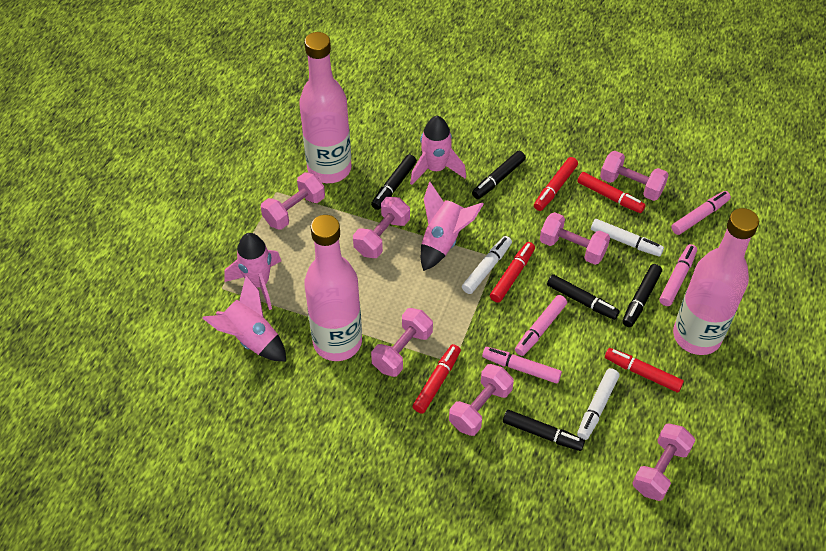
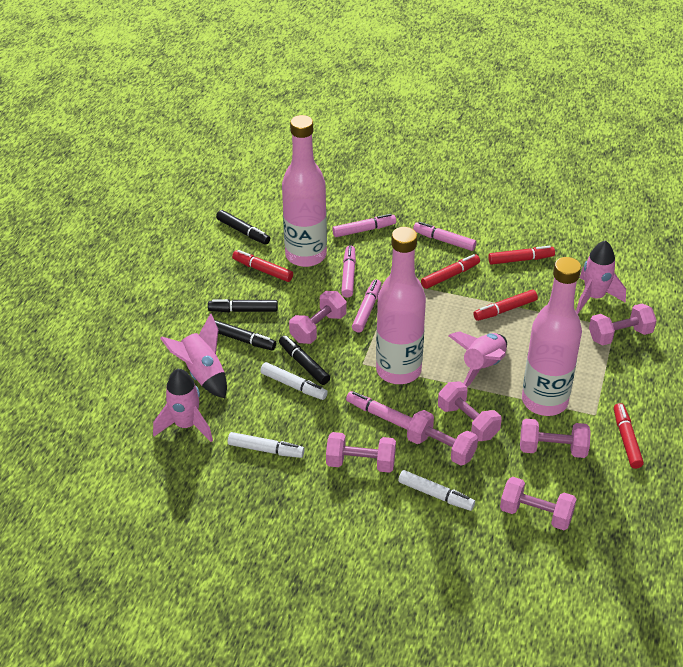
black marker: [371,154,417,210] [472,151,526,199] [503,410,585,451] [547,274,620,320] [622,264,662,327] = 5 -> [208,299,278,312] [214,320,276,350] [216,210,270,245] [279,335,330,385] = 4
pink marker: [482,347,562,383] [515,295,567,356] [659,244,697,306] [671,191,731,235] = 4 -> [332,214,396,237] [341,245,356,298] [346,391,412,430] [352,279,382,332] [413,222,476,251] = 5

